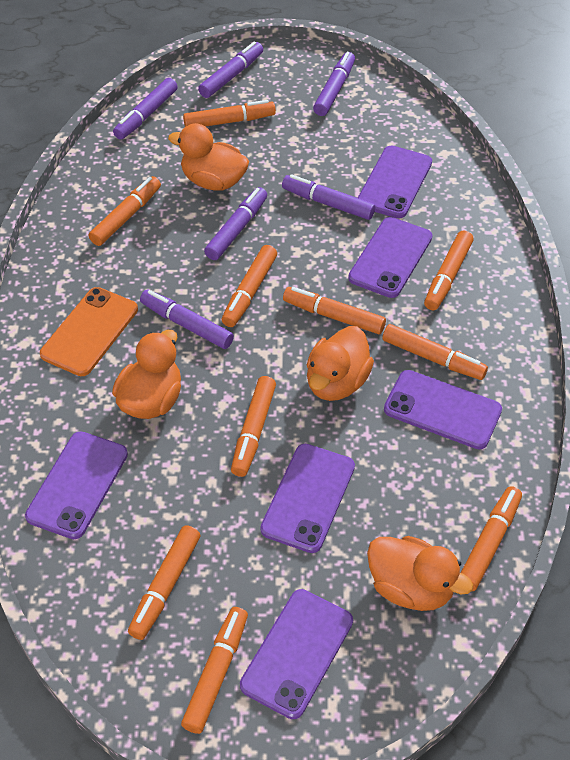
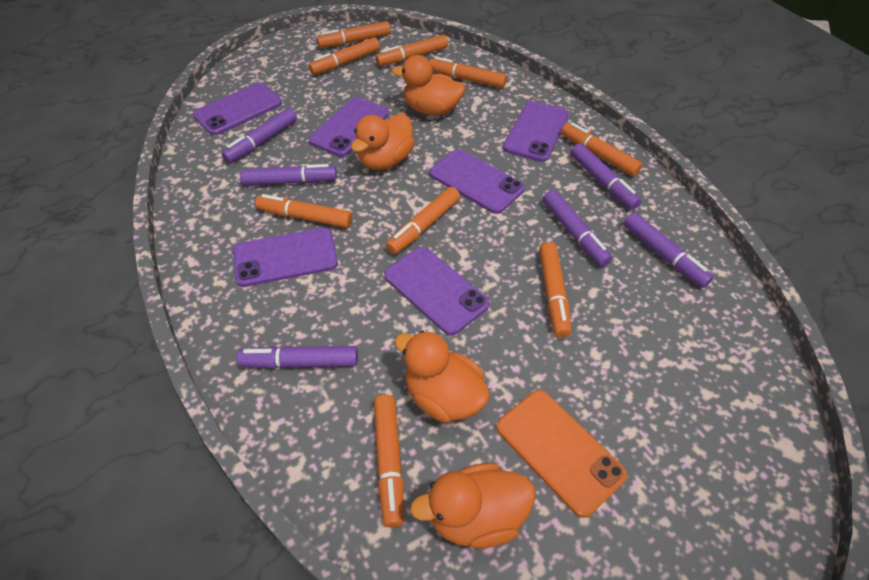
orange marker: [89,176,161,246] [128,525,200,640] [181,607,248,734] [183,100,276,127] [222,245,277,327] [231,376,276,477] [283,287,386,334] [382,324,488,380] [424,230,474,310] [461,486,522,591] = 10 -> [256,194,352,228] [308,37,380,75] [317,21,391,48] [374,394,404,528] [375,35,448,66] [386,187,460,254] [430,57,507,88] [539,242,571,338] [561,122,643,176] = 9

